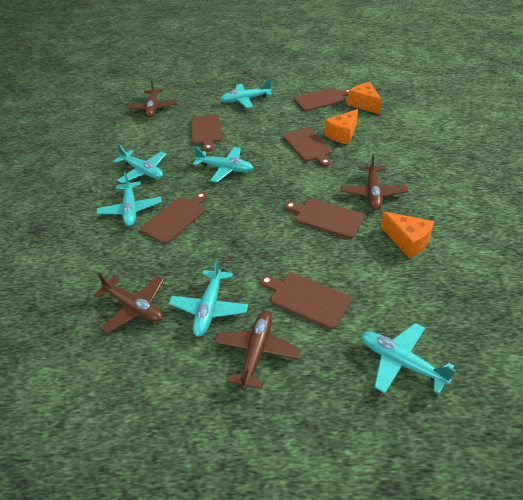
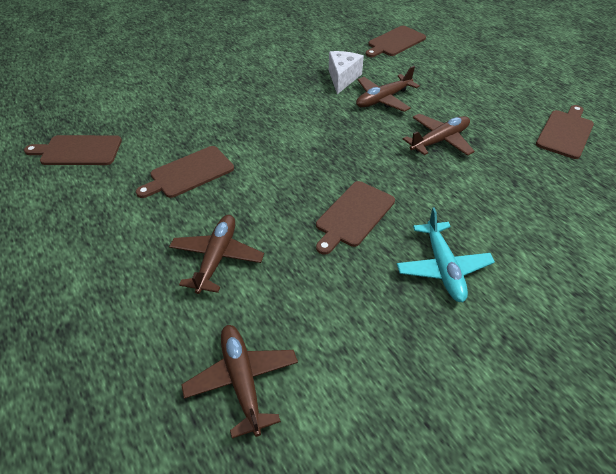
brown cutting board: [140,192,207,244] [190,114,223,152] [260,273,352,330] [283,127,332,167] [285,199,365,239] [294,88,350,111] = 6 -> [24,135,122,165] [136,146,234,198] [316,181,395,255] [366,26,426,57] [536,105,594,159] = 5
orange cheese: [325,109,358,145] [348,82,382,114] [381,211,434,258] = 3 -> none = 0
turquoise plane: [97,172,162,226] [113,144,166,183] [169,258,248,337] [193,146,253,183] [220,79,272,108] [361,323,456,394] = 6 -> [397,207,495,302] = 1
white cheese: none = 0 -> [329,51,364,94] = 1

